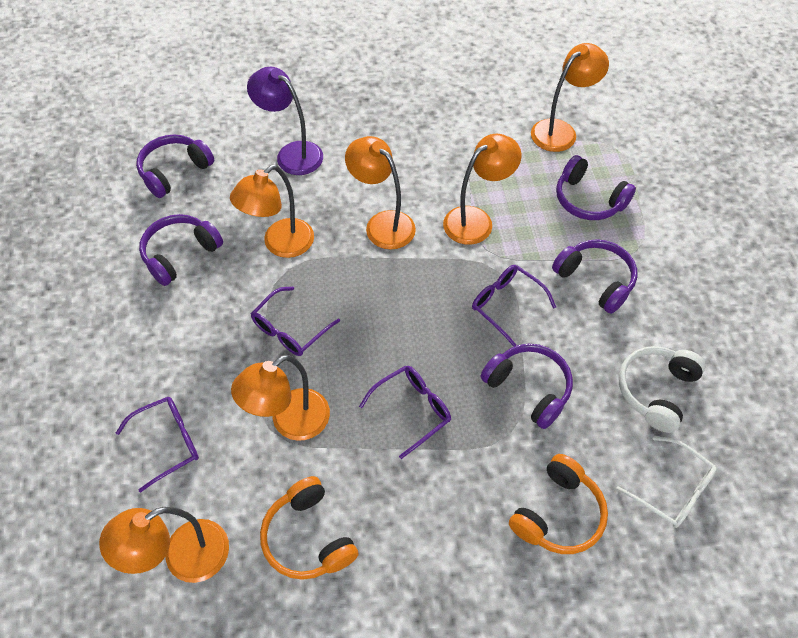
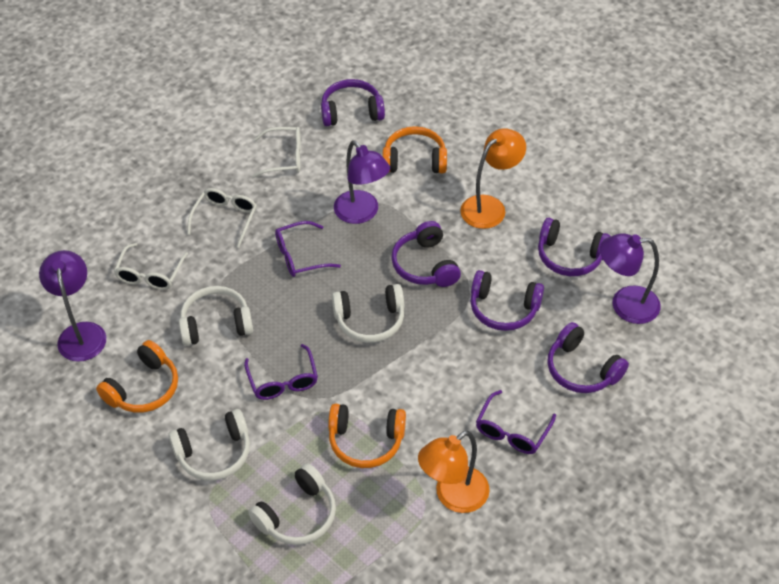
orange headphones: [260,476,358,580] [509,454,608,554] = 2 -> [96,340,178,413] [328,404,406,468] [383,126,447,173] = 3
orange lamp: [99,507,229,583] [230,165,314,258] [231,355,330,441] [345,136,416,249] [443,134,522,245] [531,43,609,152] = 6 -> [418,430,490,513] [460,128,526,229] = 2
purple glasses: [116,397,199,492] [251,287,340,356] [359,366,451,459] [472,265,556,347] = 4 -> [244,344,318,400] [275,221,341,277] [476,390,556,454] = 3
purple lamp: [247,67,323,175] = 1 -> [39,250,106,362] [334,140,390,224] [600,233,661,324] = 3
white glasses: [616,436,717,528] = 1 -> [114,243,188,290] [187,188,257,248] [252,127,301,178] = 3
white headphones: [619,346,706,433] = 1 -> [168,409,250,481] [179,286,253,346] [248,463,336,545] [332,284,404,343] = 4

